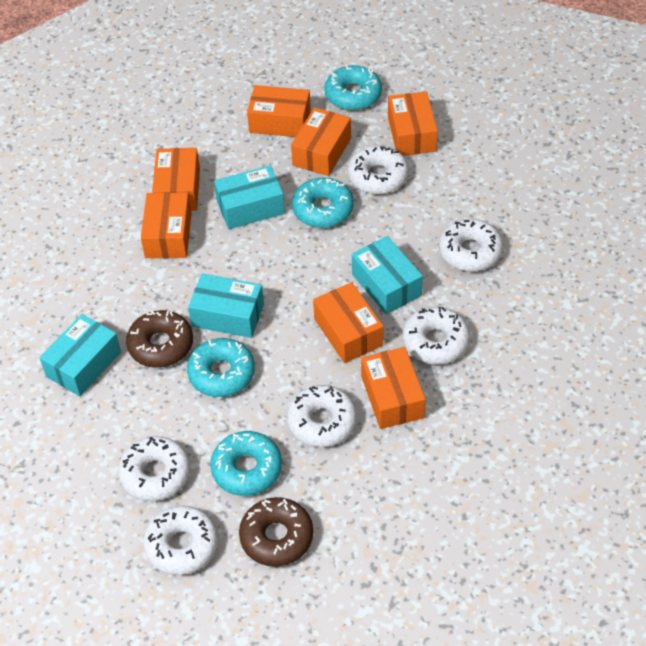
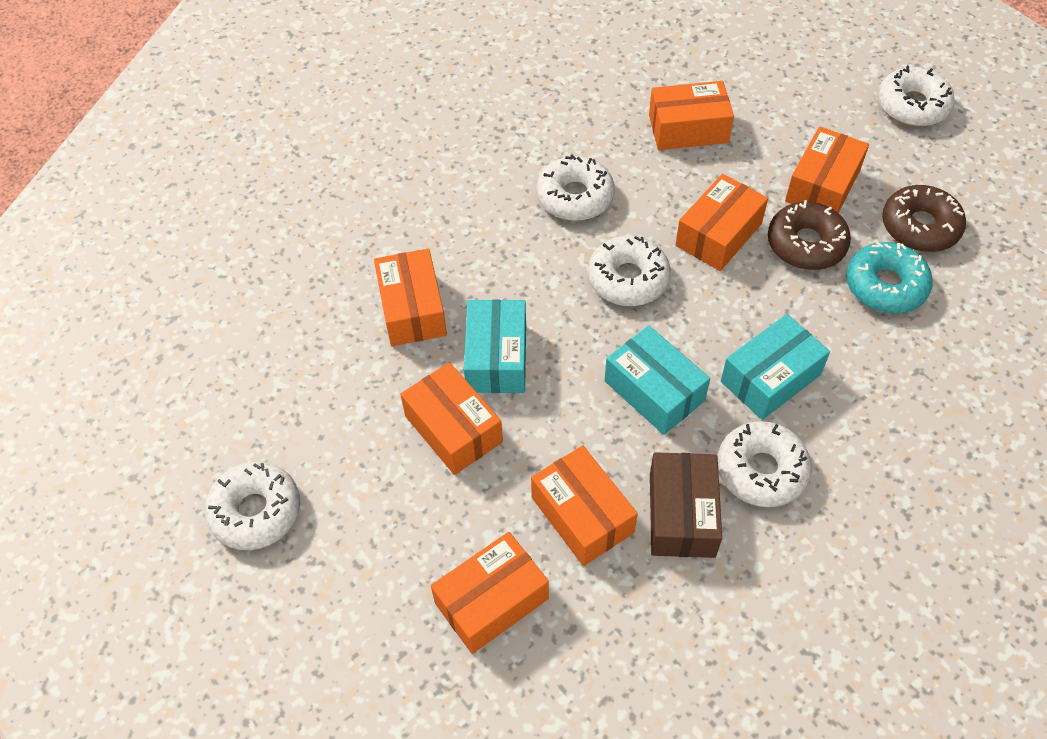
brown box: none = 0 -> [650,452,722,558] = 1
turquoise box: [40,314,121,396] [188,274,264,338] [214,165,285,229] [352,236,423,314] = 4 -> [464,300,526,393] [605,325,710,435] [721,314,830,420] = 3
turquoise donut: [187,338,255,397] [210,431,282,496] [292,177,354,228] [324,65,382,110] = 4 -> [846,242,933,313] = 1
white donut: [118,436,190,501] [143,506,218,575] [287,385,357,447] [348,145,409,194] [403,307,470,364] [439,219,503,272] = 6 -> [205,462,300,550] [536,155,615,221] [588,236,671,306] [718,421,811,507] [878,66,955,127] = 5

